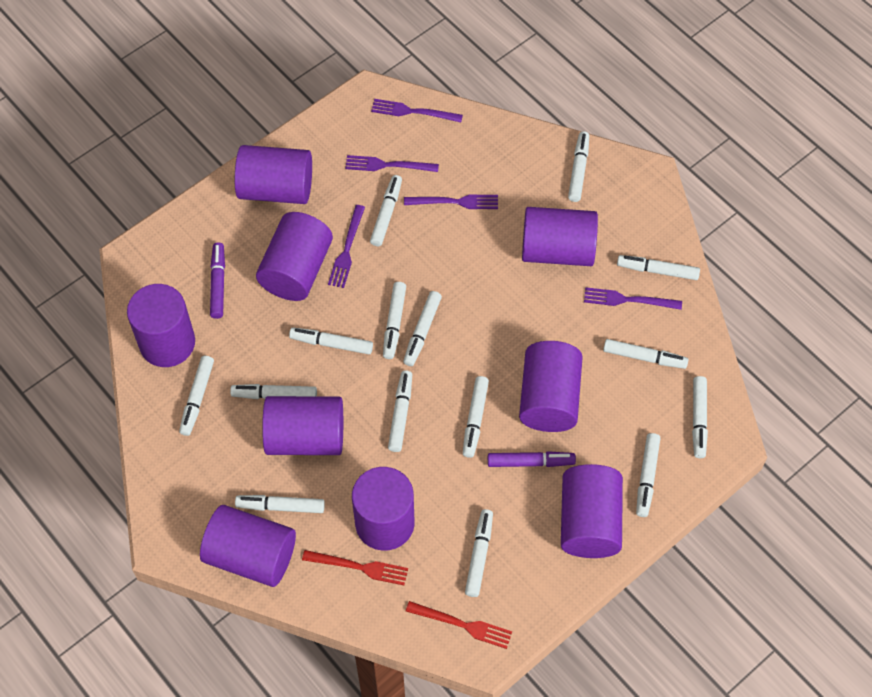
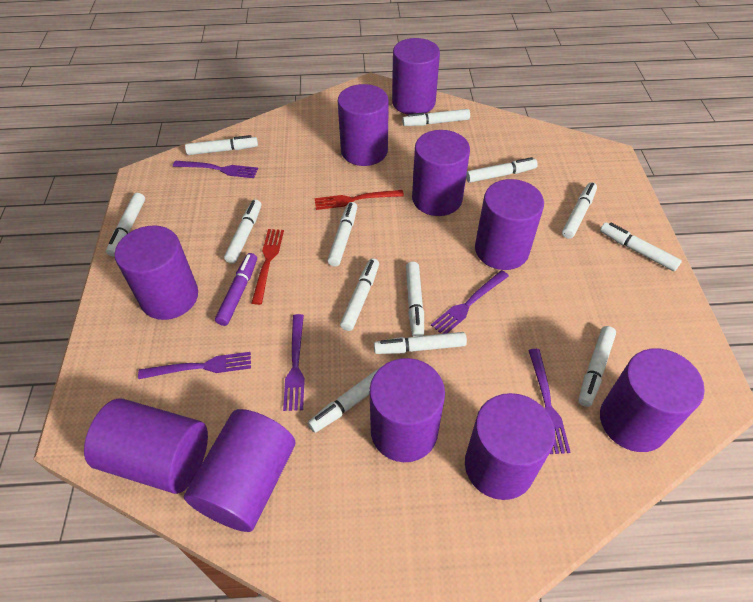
purple cylinder: [127,284,195,367] [200,505,296,587] [235,145,312,204] [256,212,333,301] [262,396,343,455] [352,467,415,551] [519,341,583,432] [522,207,598,266] [561,464,623,558] = 9 -> [84,398,208,494] [115,225,198,320] [184,409,295,532] [338,84,389,166] [369,358,445,462] [392,38,440,115] [412,130,470,216] [465,393,555,500] [475,179,544,270] [600,348,705,452] = 10
purple marker: [210,242,225,319] [488,451,576,467] = 2 -> [215,253,257,326] = 1
white marker: [179,356,214,436] [230,384,317,399] [235,495,325,513] [289,328,373,354] [370,175,402,246] [383,282,406,359] [388,371,412,452] [403,291,442,366] [463,376,489,458] [465,509,493,597] [568,131,589,202] [603,339,689,369] [617,255,700,280] [636,433,660,517] [692,376,708,458] = 15 -> [106,193,145,257] [185,135,258,155] [224,199,261,264] [308,366,382,433] [327,202,357,267] [340,258,379,331] [374,332,467,354] [402,109,470,126] [406,262,424,337] [466,157,538,183] [562,182,597,239] [578,326,616,407] [600,222,682,271] = 13

